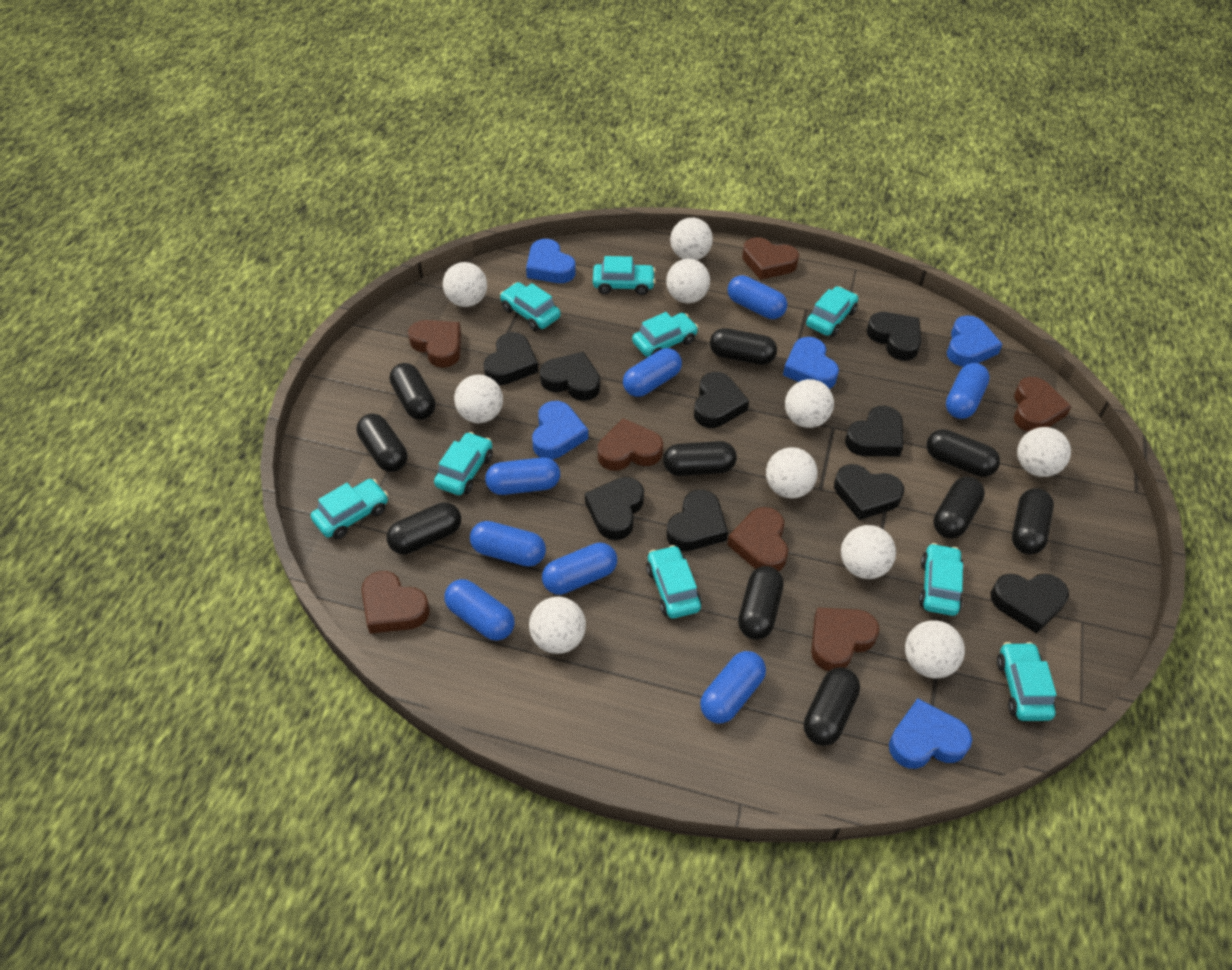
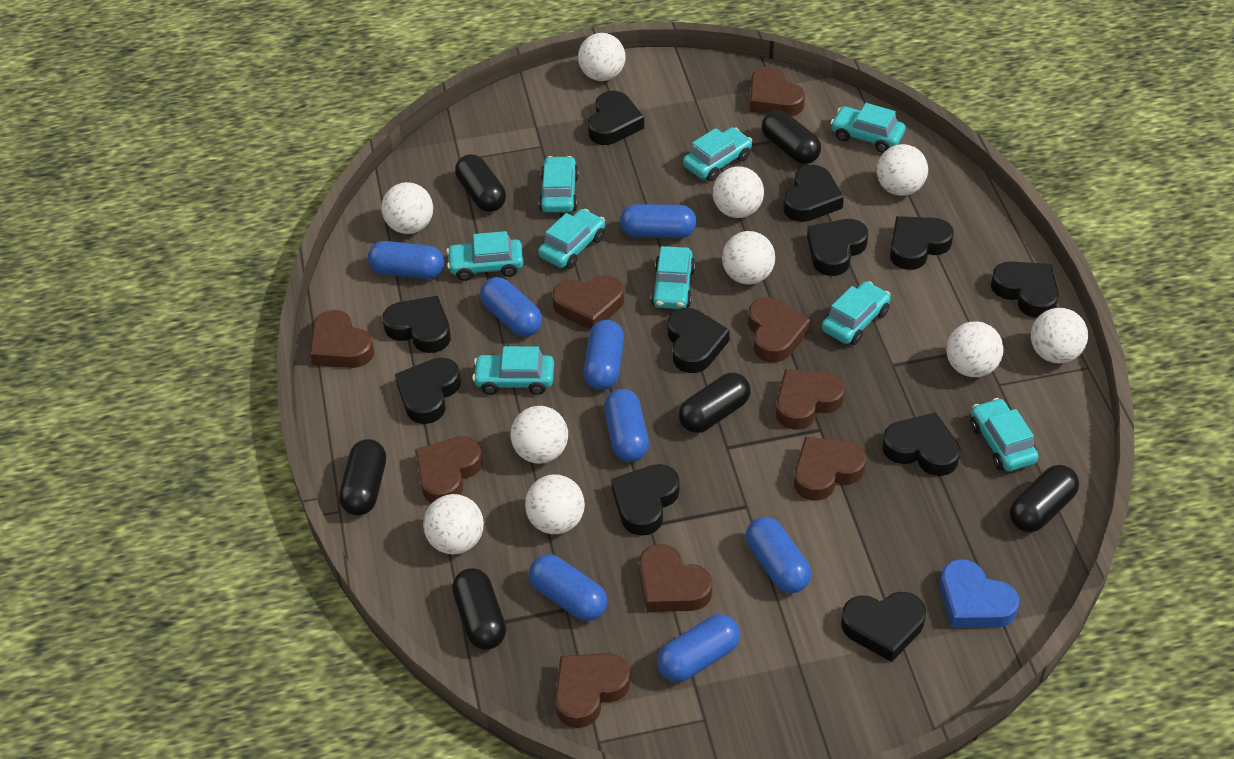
black capsule: [357,413,407,472] [387,502,461,554] [390,363,436,420] [663,441,737,476] [710,328,777,365] [738,566,784,640] [804,667,860,746] [926,429,1000,477] [933,476,985,538] [1012,488,1054,554] = 10 -> [339,439,386,516] [452,568,506,650] [455,154,506,212] [679,373,751,433] [762,110,821,164] [1010,465,1079,532] = 6
black heart: [483,332,538,385] [540,352,600,401] [585,477,644,540] [666,490,728,551] [694,372,749,428] [834,464,904,520] [845,405,903,456] [866,312,921,361] [991,574,1069,634] = 9 -> [382,296,451,353] [395,358,461,424] [588,91,644,145] [611,464,680,536] [668,308,730,373] [783,165,844,222] [807,219,868,276] [841,592,926,662] [882,413,960,476] [890,216,954,270] [991,261,1059,318] = 11
blue heart: [526,239,576,283] [532,401,588,459] [783,337,839,389] [889,698,972,769] [947,315,1003,367] = 5 -> [940,559,1019,628] = 1
brown heart: [361,571,430,634] [408,320,461,368] [598,418,663,471] [727,507,788,572] [742,237,799,280] [811,608,879,671] [1013,377,1072,432] = 7 -> [310,310,374,368] [415,436,483,503] [552,275,624,330] [555,653,631,728] [639,544,712,612] [748,297,811,362] [750,67,805,116] [776,369,845,429] [794,437,866,501] = 9

